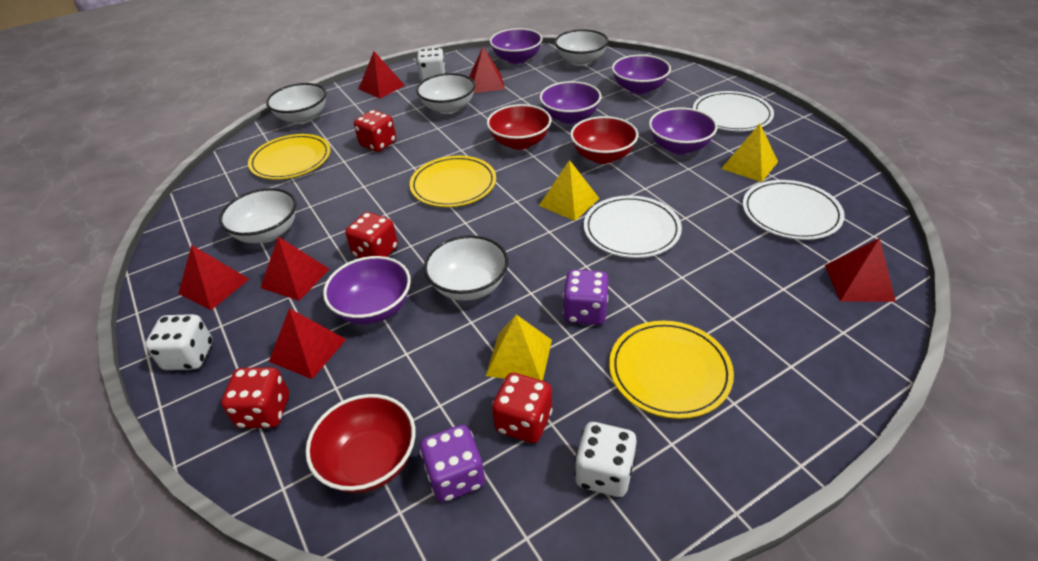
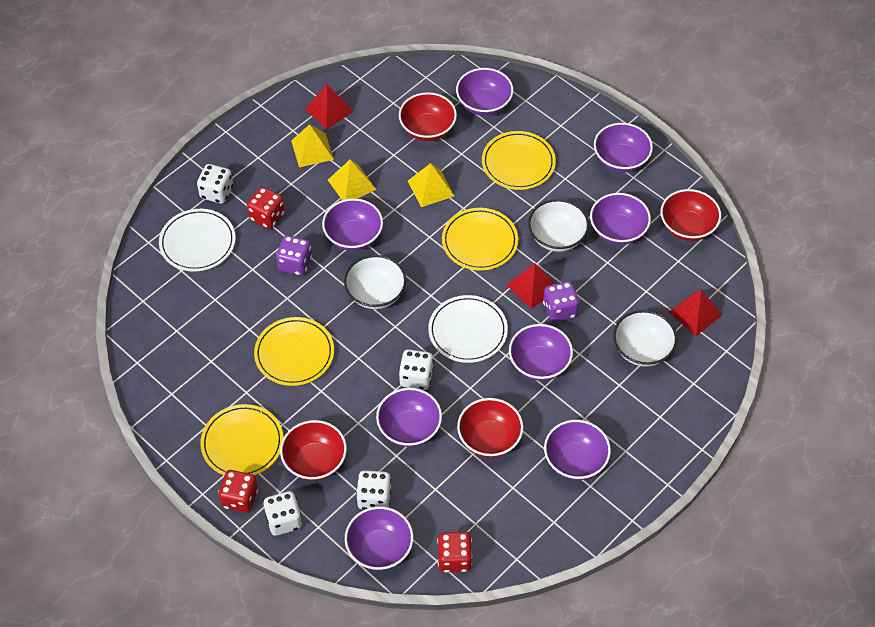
purple bowl: [323,256,411,324] [490,28,543,64] [539,81,602,124] [612,55,671,95] [649,107,718,155] = 5 -> [322,198,383,251] [345,506,414,570] [376,388,442,447] [456,68,513,116] [509,324,573,381] [544,420,611,480] [590,193,651,245] [594,123,653,172] = 8
red bowl: [305,394,416,493] [487,104,551,150] [570,116,638,164] = 3 -> [280,420,347,481] [399,92,457,141] [457,398,523,458] [661,189,721,241] = 4
red dice: [221,367,289,428] [345,212,398,258] [354,110,396,152] [492,373,553,443] = 4 -> [218,470,258,513] [247,187,285,229] [437,532,472,573] = 3
red pyramid: [178,245,249,310] [261,237,329,301] [269,308,346,379] [359,51,405,99] [469,47,505,93] [825,238,896,302] = 6 -> [305,84,354,129] [507,263,554,309] [669,290,722,336] = 3
white bowl: [219,188,297,243] [266,83,326,124] [416,73,475,114] [424,235,508,301] [555,29,609,66] = 5 -> [344,255,406,309] [528,199,589,252] [613,310,677,367] = 3
white dice: [145,314,213,370] [417,48,446,81] [574,422,637,497] = 3 -> [197,164,233,204] [263,491,302,536] [356,470,391,510] [399,349,434,390] = 4
white plate: [584,196,682,258] [693,91,774,131] [743,180,845,240] = 3 -> [159,209,236,272] [428,295,508,363] = 2
yellow plate: [248,134,331,180] [409,156,496,207] [609,321,734,419] = 3 -> [200,404,284,475] [254,317,334,386] [442,208,518,271] [482,131,556,190] = 4

